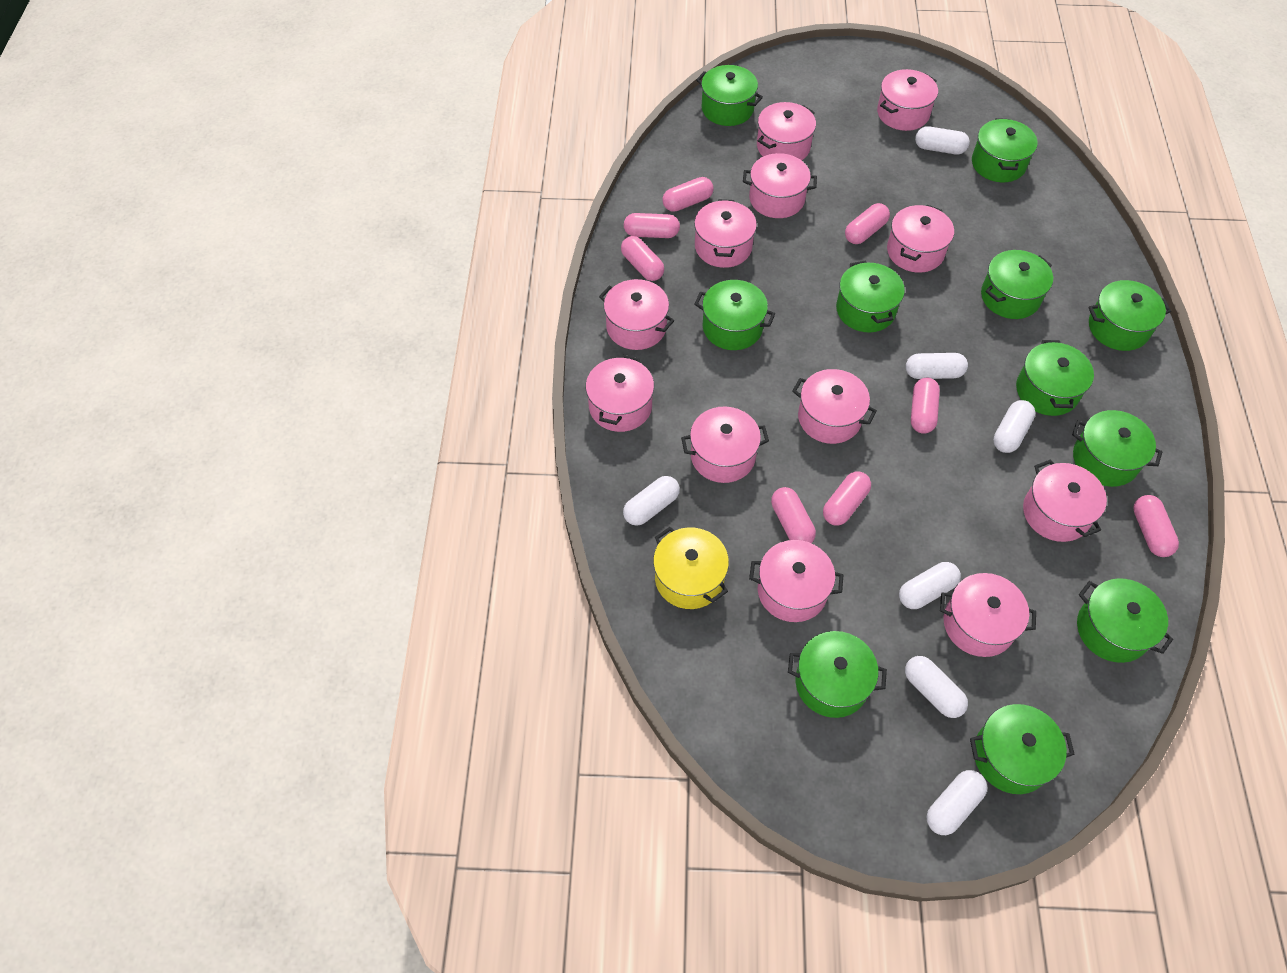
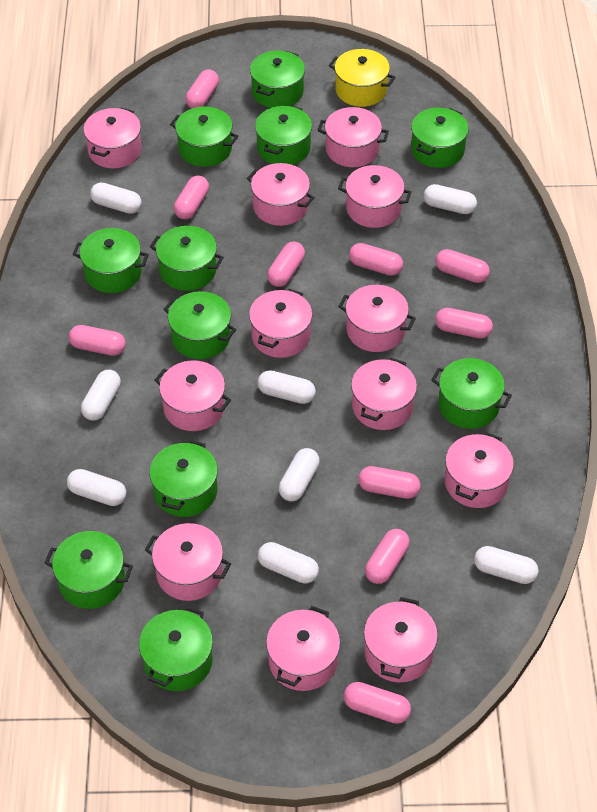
pink capsule: [621,236,664,281] [624,213,680,238] [663,177,714,212] [771,487,816,543] [823,472,871,525] [845,203,890,244] [911,377,940,434] [1133,495,1179,557] = 8 -> [69,325,126,356] [174,176,209,219] [185,69,219,108] [267,242,305,287] [344,682,411,724] [349,243,403,276] [358,466,421,499] [365,529,410,584] [435,249,490,283] [435,308,493,338] = 10
white capsule: [623,476,680,526] [899,562,961,609] [905,656,968,718] [906,353,968,379] [915,126,970,154] [926,770,988,835] [993,400,1035,453] = 7 -> [67,469,126,506] [81,370,121,421] [90,182,142,214] [257,370,316,404] [258,542,319,584] [279,448,320,501] [424,184,477,214] [474,546,539,584] = 8

